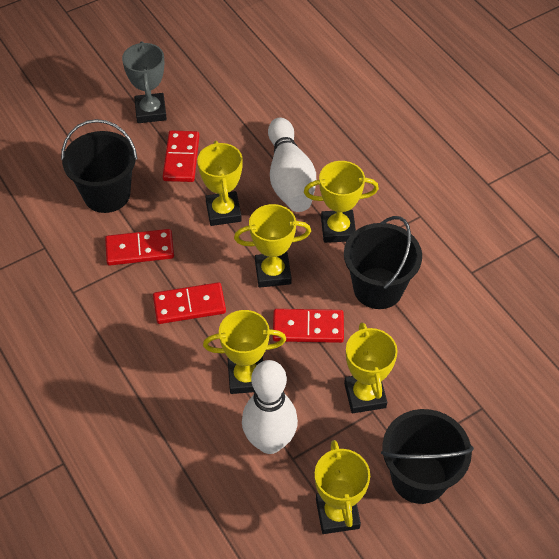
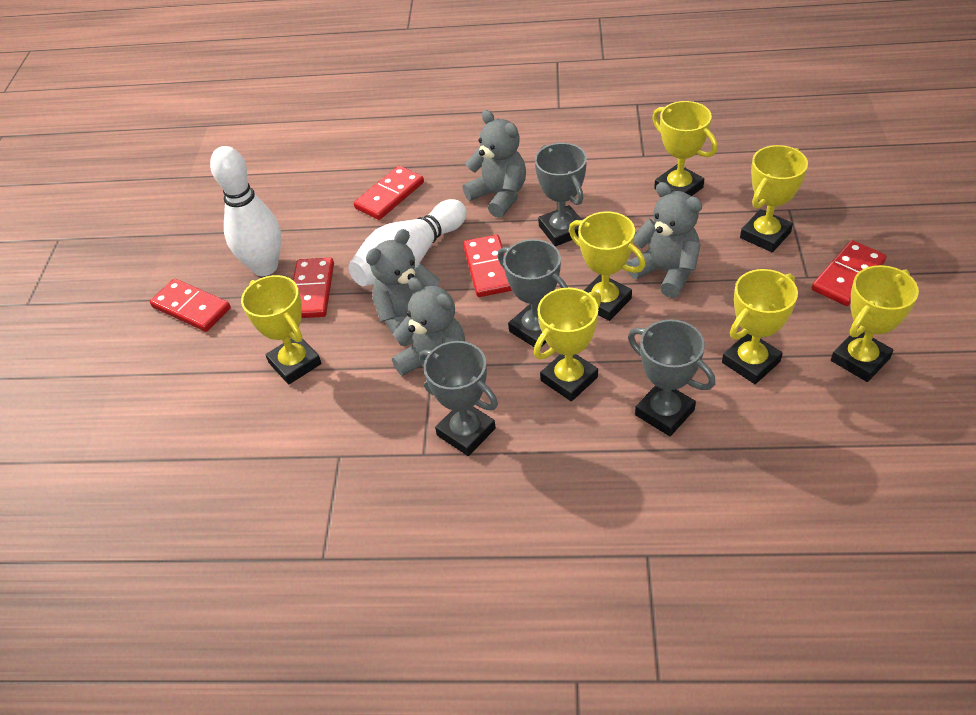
black bucket: [61,119,137,213] [344,216,422,309] [381,409,474,504] = 3 -> none = 0
grey teddy bear: none = 0 -> [366,229,440,346] [392,277,465,395] [463,110,526,218] [626,182,702,298] = 4
grey trophy: [122,42,167,123] = 1 -> [419,341,498,456] [498,239,568,347] [535,143,587,246] [628,319,715,436] = 4
red domino: [105,229,174,266] [153,282,226,324] [163,131,200,182] [273,309,344,343] = 4 -> [150,279,231,332] [293,258,334,318] [354,166,424,220] [463,234,512,297] [812,240,886,306] = 5
yellow trophy: [197,141,243,226] [203,310,286,394] [234,204,311,288] [304,161,379,243] [315,440,370,534] [344,322,398,413] = 6 -> [241,275,321,384] [534,288,601,401] [569,211,645,321] [652,101,717,196] [722,269,798,384] [740,145,808,252] [831,265,919,382] = 7

